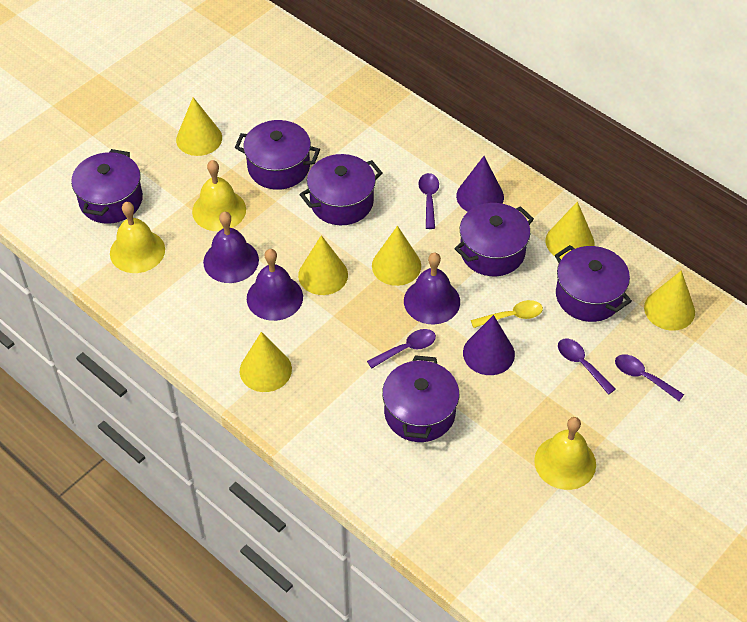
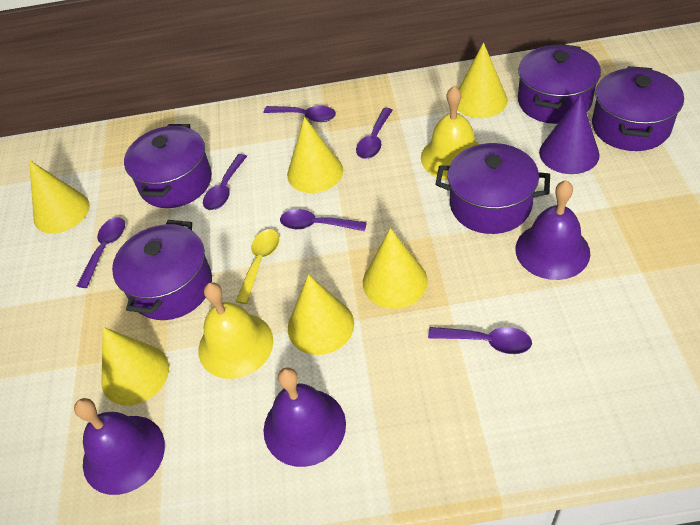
purple cone: [456,156,504,212] [463,315,515,375] = 2 -> [539,95,600,174] = 1
purple pot: [71,149,143,224] [235,120,320,190] [299,154,382,225] [382,355,459,442] [454,203,534,276] [555,245,632,322] = 6 -> [112,220,212,320] [124,124,212,208] [435,143,550,234] [518,44,601,124] [592,66,684,151] = 5
purple spoon: [367,329,436,369] [418,173,439,229] [558,339,616,395] [615,354,684,401] = 4 -> [77,217,125,288] [203,154,247,210] [264,106,336,122] [280,209,367,231] [356,108,393,159] [428,327,532,354] = 6
yellow bell: [110,202,165,273] [192,160,246,231] [534,417,596,490] = 3 -> [199,282,273,379] [421,86,479,180] = 2

